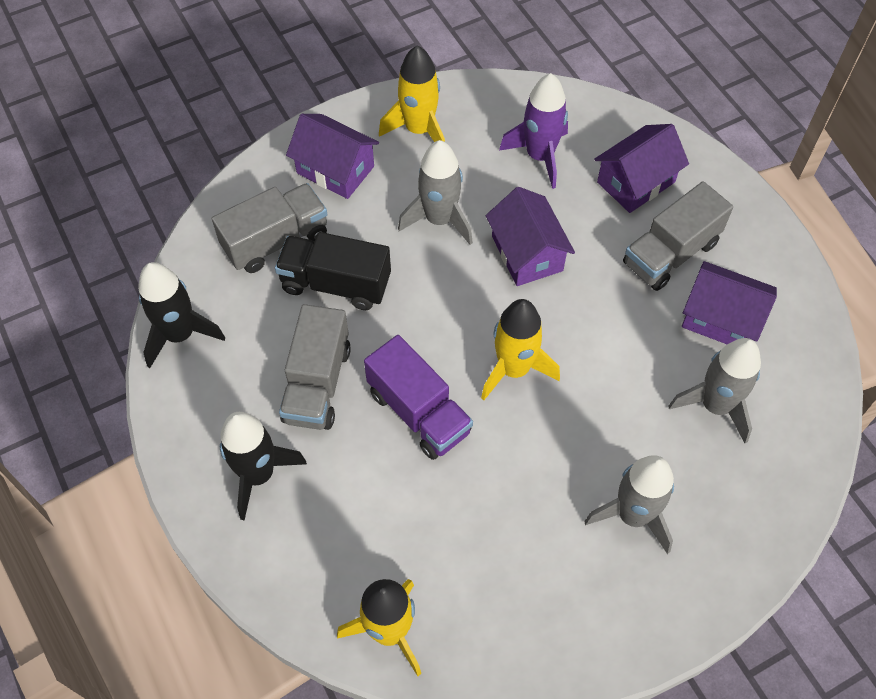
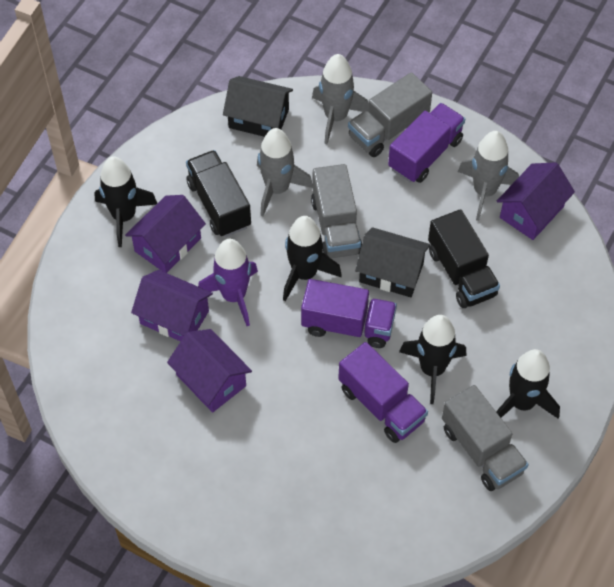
black house: none = 0 -> [223,76,293,137] [355,227,430,297] = 2
black rocket: [138,262,225,368] [220,412,307,520] = 2 -> [94,156,157,247] [283,216,342,301] [399,315,466,404] [496,349,560,419] = 4
black truck: [275,232,391,310] = 1 -> [186,150,251,237] [428,209,500,308] = 2
purple truck: [364,335,473,460] = 1 -> [301,279,397,348] [338,342,428,443] [388,103,465,183] = 3
yellow rocket: [337,579,421,676] [379,45,445,142] [481,299,560,400] = 3 -> none = 0

